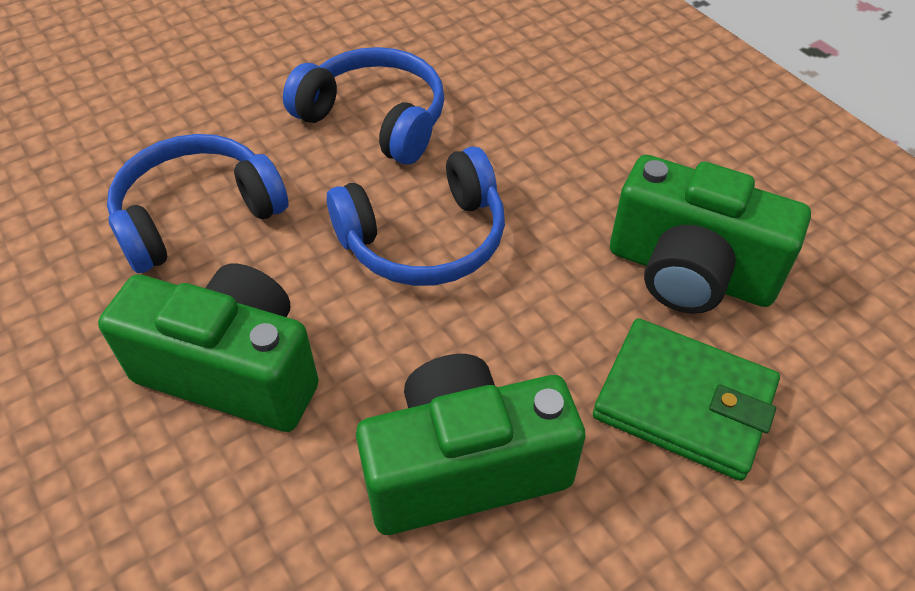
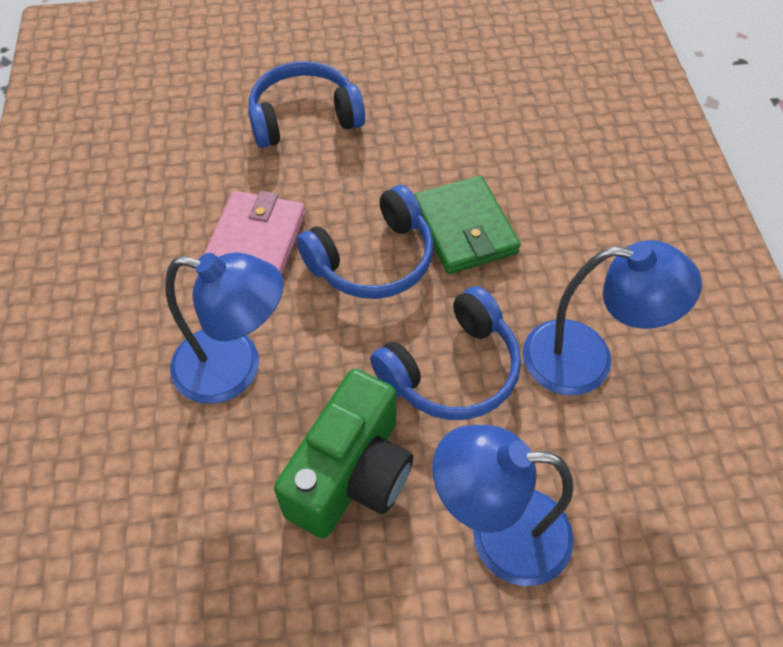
blue lamp: none = 0 -> [165,252,283,404] [432,425,574,586] [523,240,702,395] = 3
green camera: [98,264,319,432] [356,354,586,535] [610,155,811,314] = 3 -> [274,369,413,538] = 1
pink wallet: none = 0 -> [204,191,306,275] = 1

